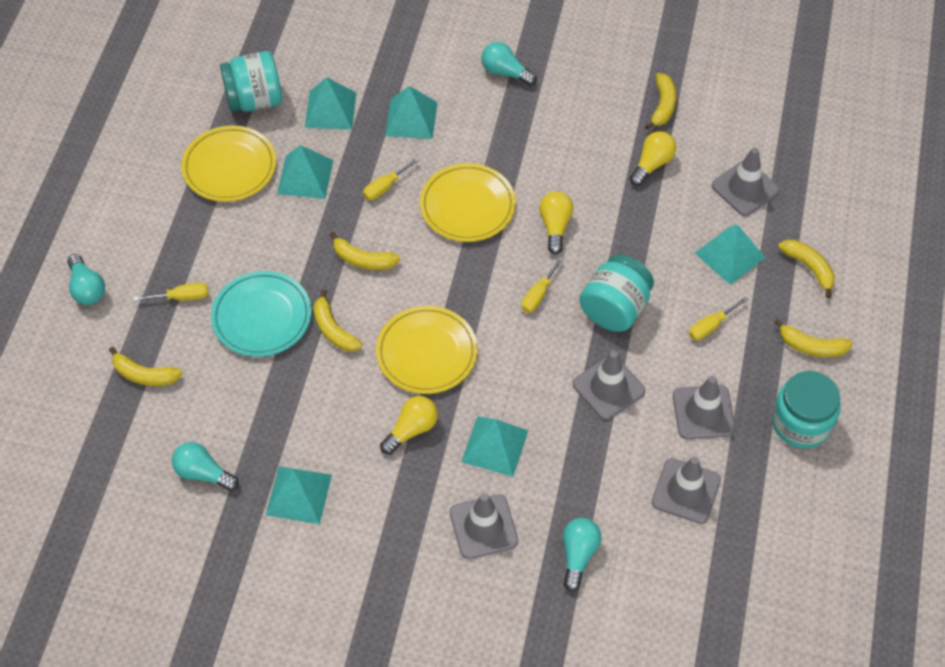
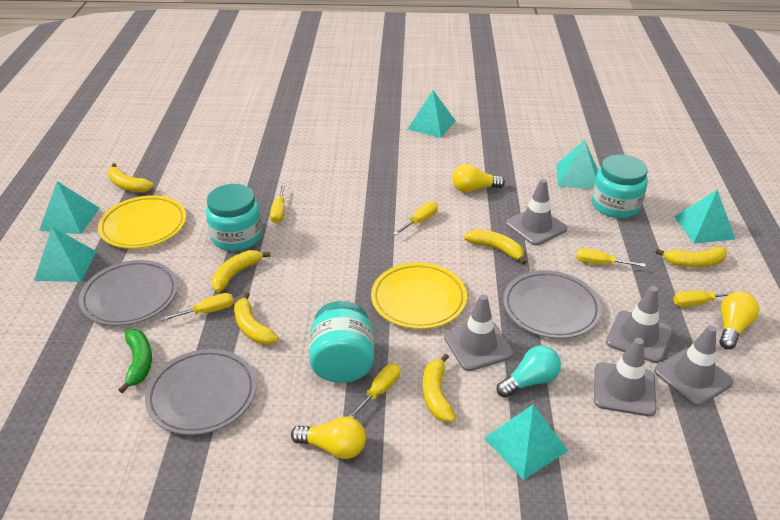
green banana: none = 0 -> [119,329,152,393] = 1
grey plate: none = 0 -> [79,260,178,326] [145,349,256,435] [503,271,602,339] = 3
turquoise light bulb: [67,254,105,305] [172,442,239,491] [481,42,537,86] [563,518,602,592] = 4 -> [497,345,561,398] = 1
turquoise plate: [211,271,311,357] = 1 -> none = 0
yellow plate: [181,126,276,202] [376,306,478,394] [420,163,516,242] = 3 -> [98,195,186,249] [371,263,467,329] = 2
yellow screwdriver: [134,283,209,301] [363,157,420,200] [522,256,564,313] [689,296,749,340] = 4 -> [161,293,234,321] [270,184,286,223] [348,364,400,418] [393,202,438,235] [576,248,646,267] [673,290,742,307] = 6

